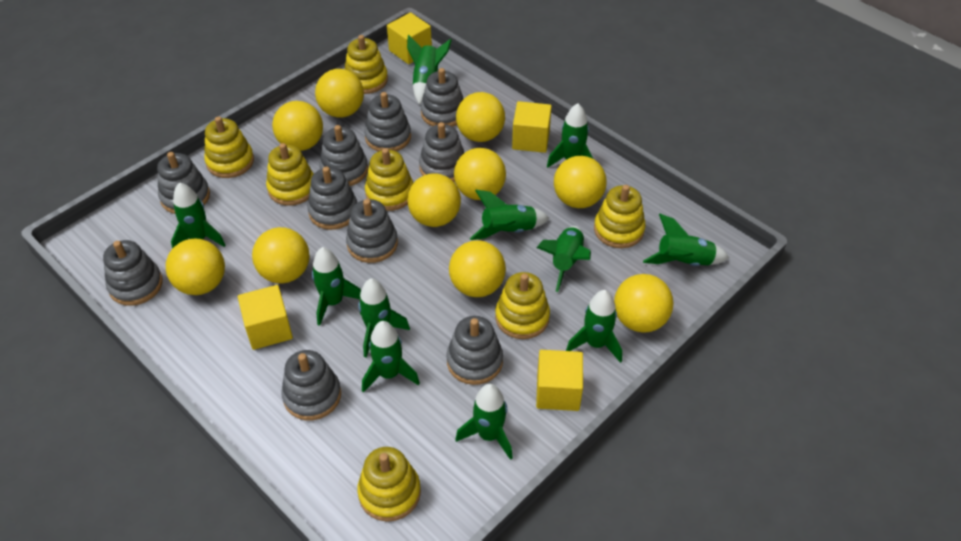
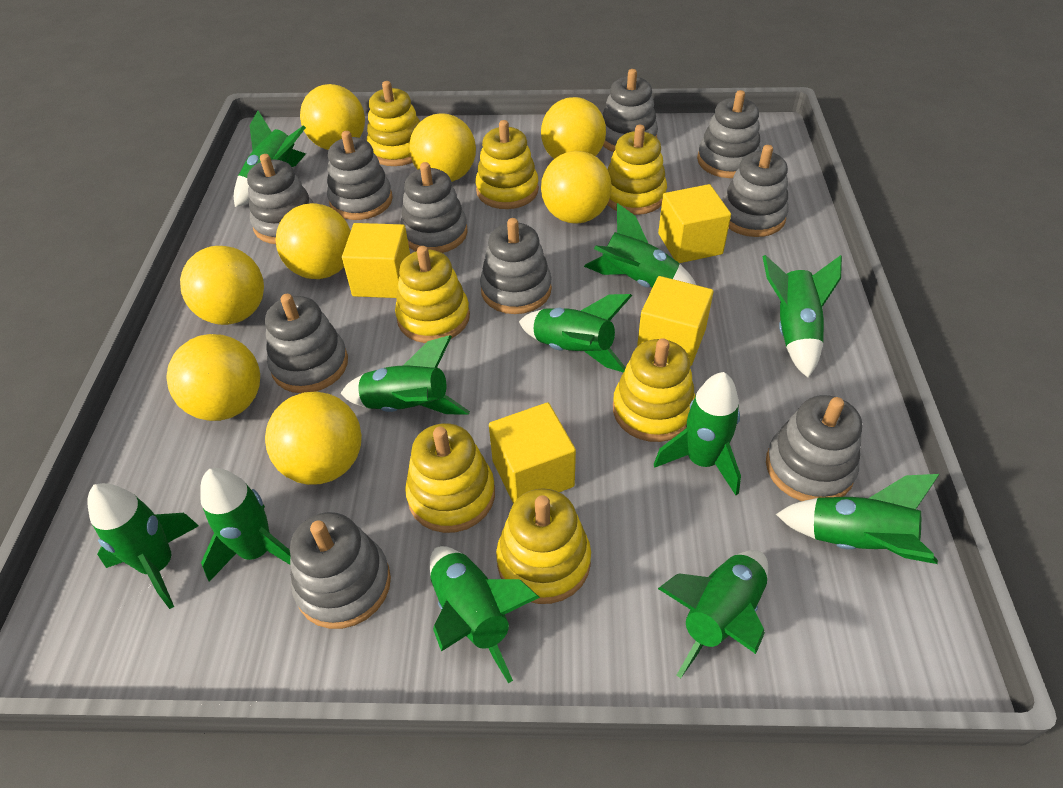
yellow ball: [166,238,225,295] [252,227,310,283] [272,101,323,151] [315,69,364,117] [407,173,461,227] [449,240,506,297] [454,148,506,200] [456,92,505,142] [554,156,607,208] [614,274,674,333] = 10 -> [166,334,260,421] [180,246,264,325] [265,391,362,485] [276,203,351,279] [300,84,365,150] [410,113,476,182] [541,97,606,159] [541,151,612,224] = 8

